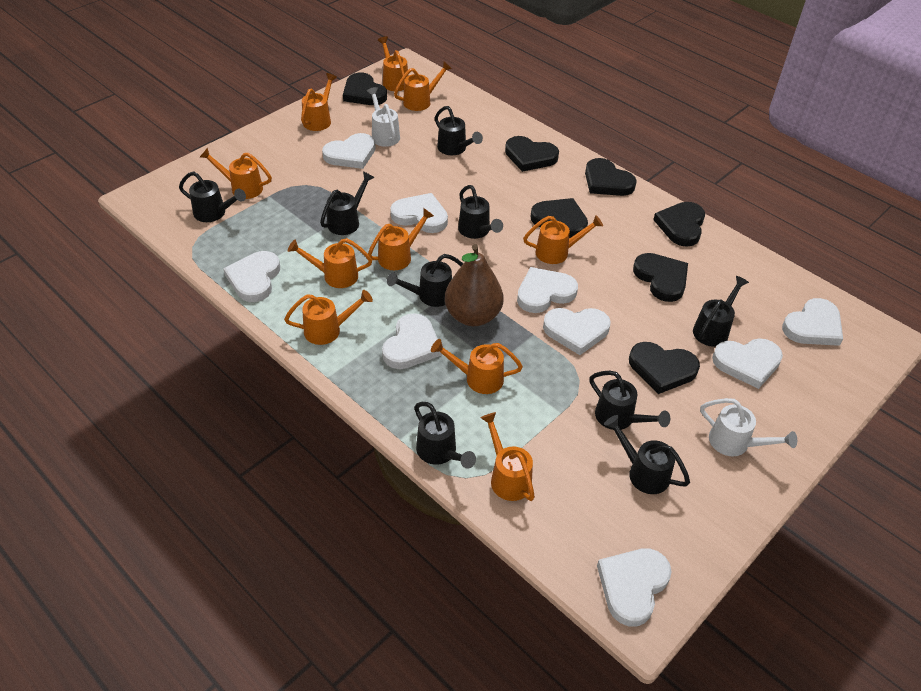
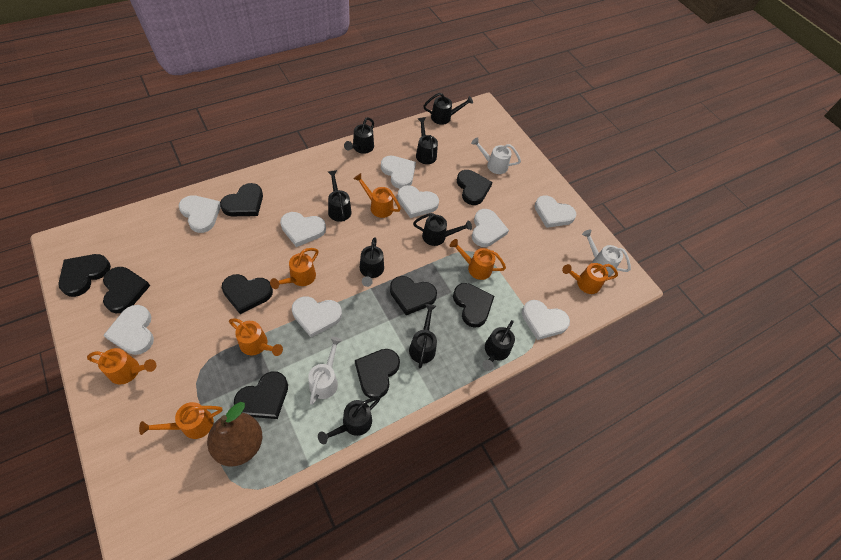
black heart: [343,73,387,105] [505,136,559,172] [530,198,588,238] [585,158,637,196] [629,342,700,394] [633,253,688,302] [653,202,705,247] = 7 -> [58,254,111,297] [103,267,150,313] [220,183,263,216] [222,274,273,314] [234,371,288,419] [355,349,400,398] [390,276,437,315] [453,283,494,328] [457,170,493,205] = 9
orange watering can: [200,148,272,199] [284,290,373,345] [288,238,372,288] [301,73,337,131] [368,208,434,270] [378,36,408,91] [394,61,452,111] [431,339,523,394] [480,412,535,501] [523,215,603,264] = 10 -> [87,348,156,385] [139,402,222,439] [229,318,283,356] [270,248,319,289] [354,173,401,218] [450,239,506,280] [562,263,618,294] = 7
white watering can: [367,87,400,147] [700,398,797,456] = 2 -> [308,337,342,405] [471,137,521,174] [582,230,631,276] = 3

